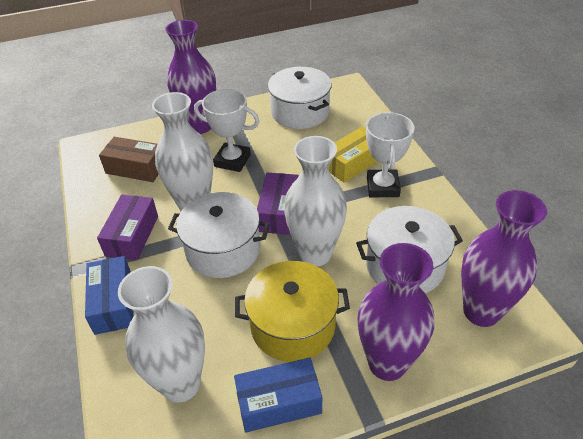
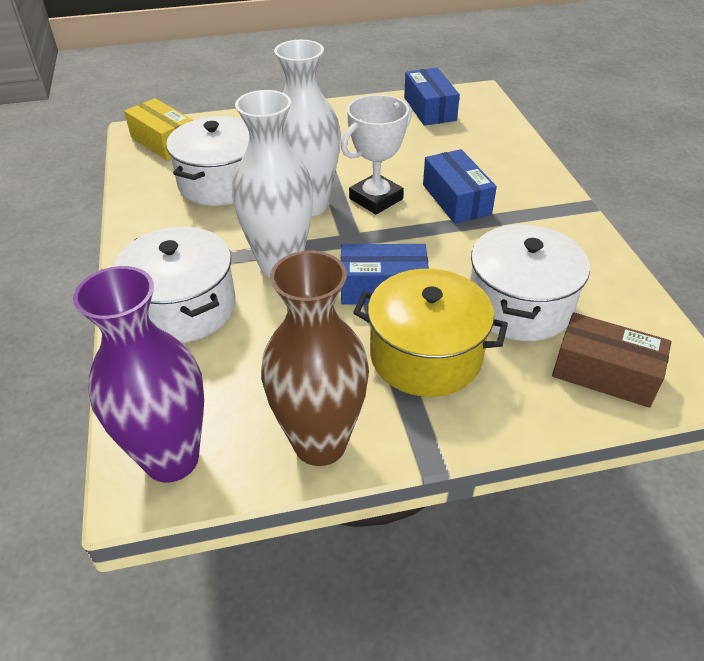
blue box: [85,256,134,335] [234,358,322,432] = 2 -> [340,244,429,305] [404,68,460,126] [423,149,497,224] = 3
brown vase: none = 0 -> [261,250,369,466] = 1
purple box: [97,195,158,260] [257,173,299,235] = 2 -> none = 0
purple vase: [165,20,216,134] [357,243,434,381] [461,190,547,327] = 3 -> [73,266,204,483] = 1
white trophy: [194,89,260,172] [366,112,415,197] = 2 -> [341,95,412,214] = 1
white vase: [118,266,205,403] [152,92,213,211] [284,136,347,266] = 3 -> [232,90,314,277] [274,40,341,216] = 2

